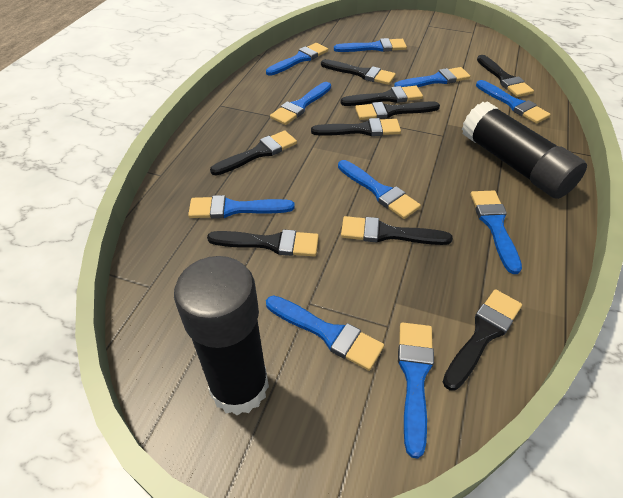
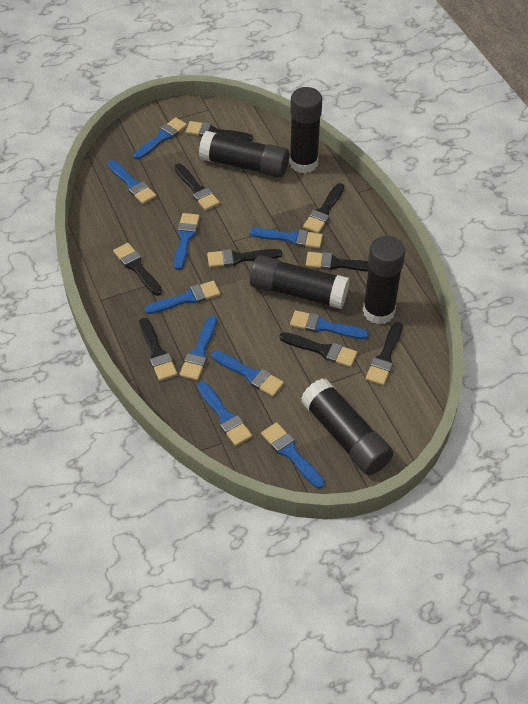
black glue stick: [174,256,269,415] [462,101,587,199] = 2 -> [199,131,289,178] [250,255,350,309] [290,87,322,173] [301,379,393,475] [363,236,405,324] = 5

